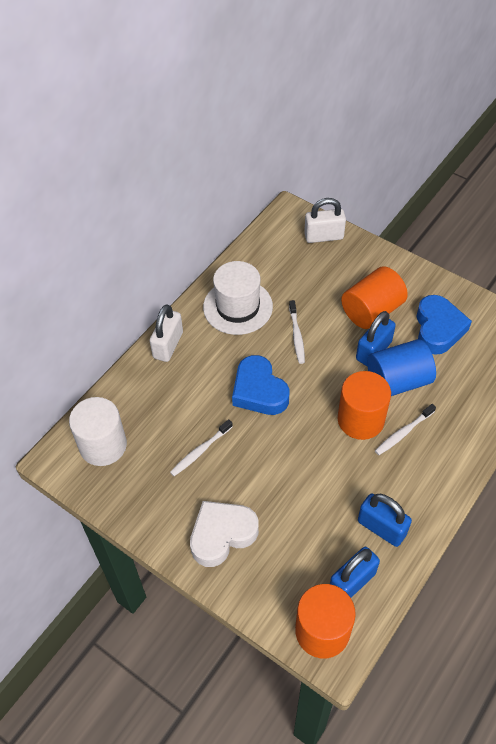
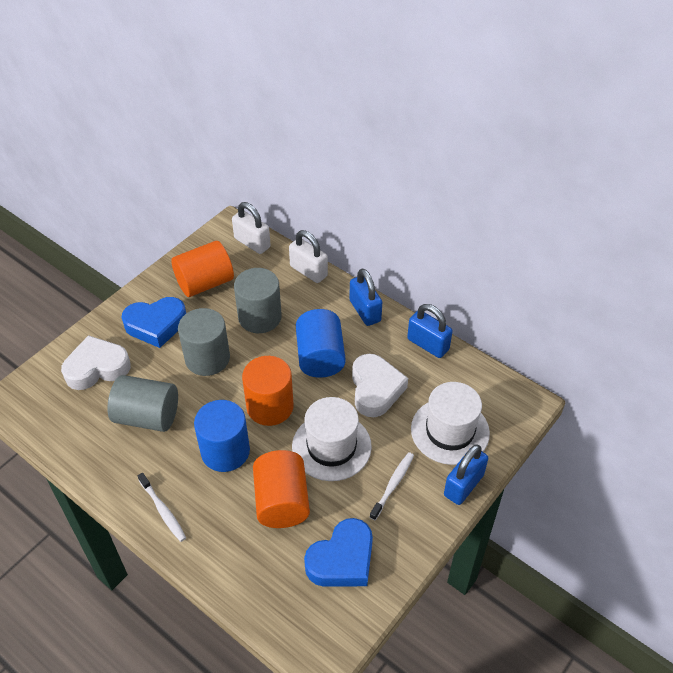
blue cylinder: [367,339,436,396] = 1 -> [194,400,250,472] [296,309,346,378] = 2
grey cylinder: none = 0 -> [107,375,178,432] [178,308,230,376] [234,268,282,333] = 3
white cylinder: [69,397,127,466] = 1 -> none = 0
white hat: [203,261,273,335] = 1 -> [292,397,372,481] [411,382,490,465] = 2
white heart: [190,501,259,567] = 1 -> [61,335,131,390] [352,354,408,417] = 2
white toothbrush: [170,419,233,476] [289,300,305,364] [375,404,436,455] = 3 -> [138,473,186,542] [370,452,414,520] = 2

